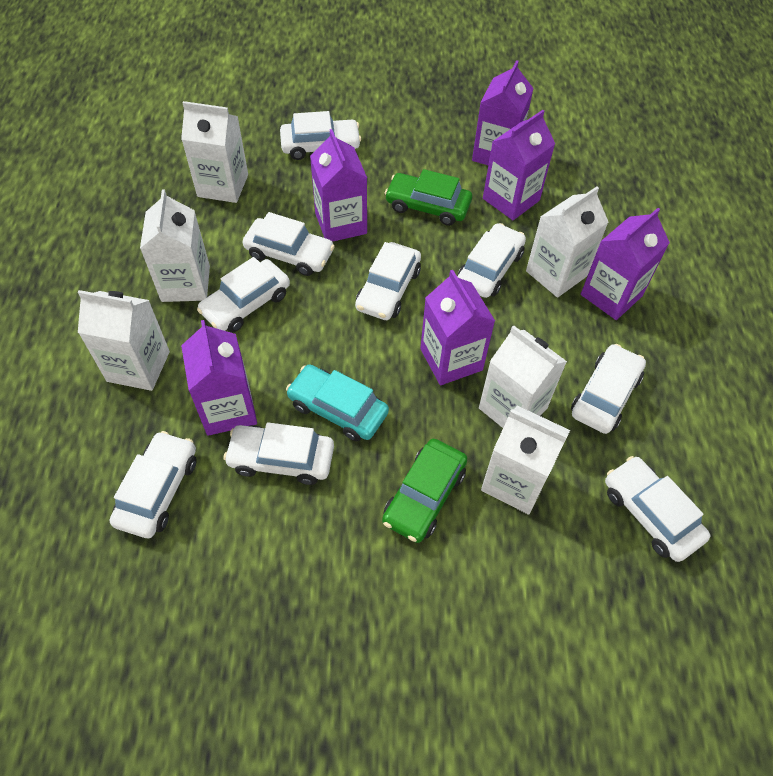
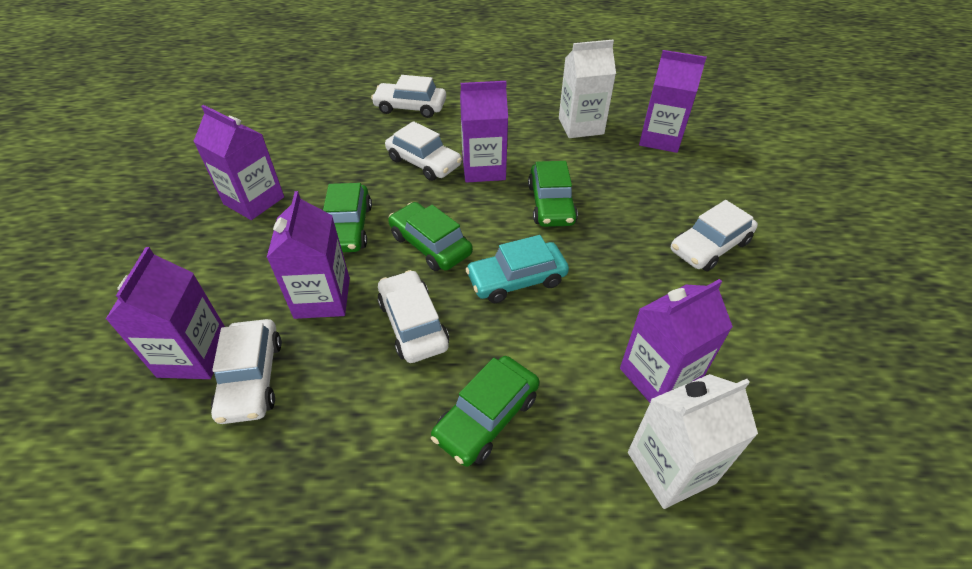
green car: [382,439,467,543] [385,169,472,226] = 2 -> [323,183,372,252] [388,202,473,271] [431,356,540,467] [528,161,578,227] = 4
white car: [110,431,197,538] [197,257,290,332] [223,422,334,485] [243,212,335,276] [280,111,361,160] [355,242,421,320] [457,223,526,298] [571,344,646,434] [605,456,711,562] = 9 -> [211,319,282,424] [371,75,446,118] [377,270,449,363] [385,121,462,181] [671,200,758,271] = 5
white carton: [78,290,170,391] [140,189,210,302] [181,101,248,203] [479,325,567,428] [481,406,570,515] [526,187,608,298] = 6 -> [559,40,616,138] [628,374,758,509] = 2

